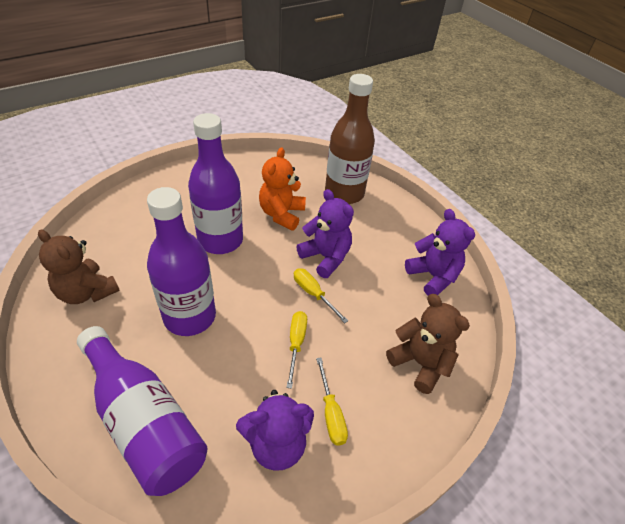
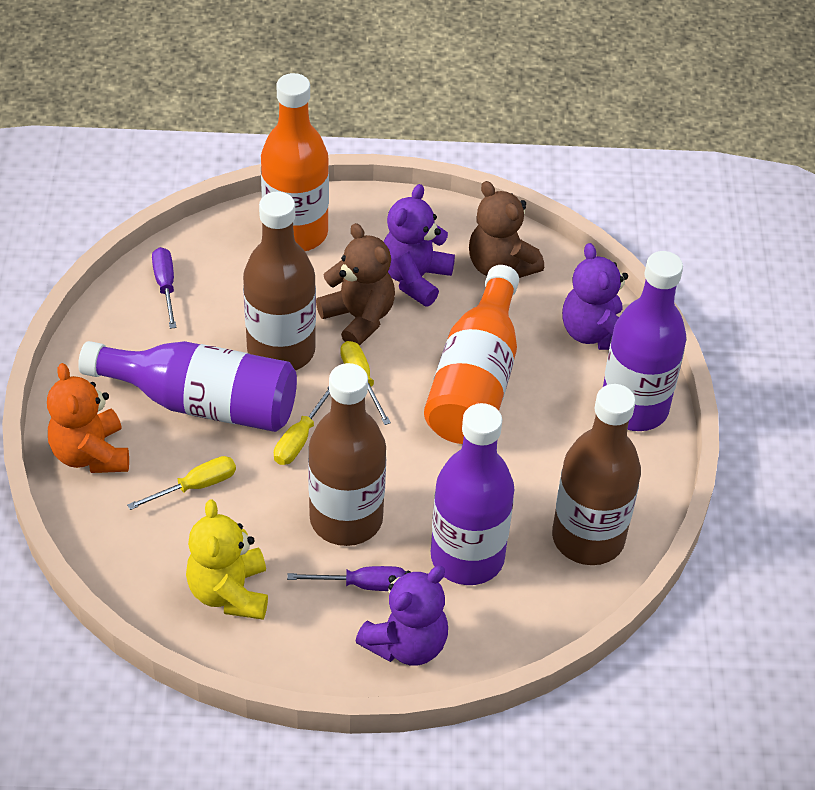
brown bottle: [325,74,375,204] = 1 -> [243,192,316,370] [308,363,386,546] [552,384,641,565] = 3
orange bottle: none = 0 -> [261,73,329,251] [424,265,519,444] = 2
purple screwdriver: none = 0 -> [152,247,176,329] [287,566,406,591] = 2
yellow teddy bear: none = 0 -> [186,500,268,620] = 1

